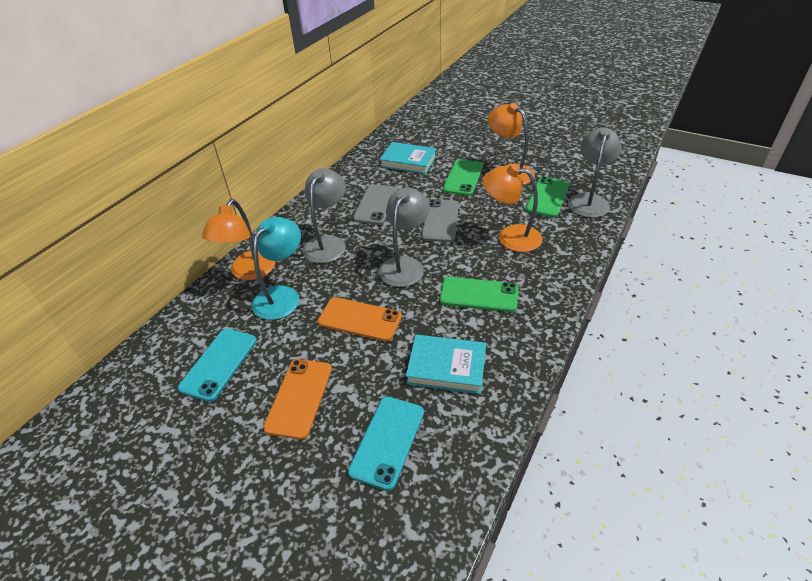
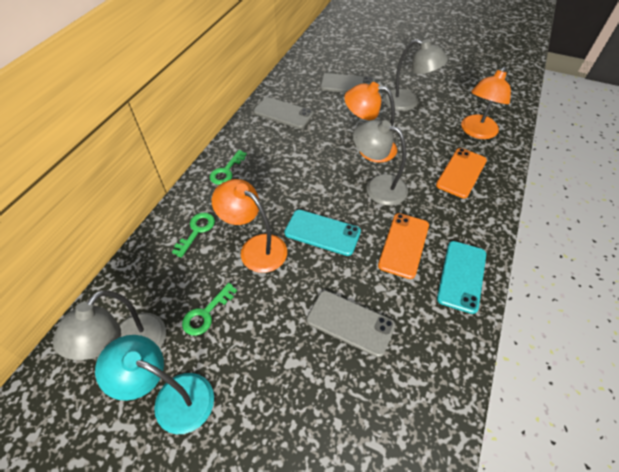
green key: none = 0 -> [172,212,215,258] [182,283,237,336] [210,150,247,185] = 3
green phone: [440,277,518,312] [443,159,483,196] [526,176,570,218] = 3 -> none = 0
grey phone: [353,184,398,225] [421,199,459,242] = 2 -> [254,97,314,129] [306,290,396,357] [321,73,375,93] = 3
turquoise book: [380,142,437,174] [406,334,486,394] = 2 -> none = 0

